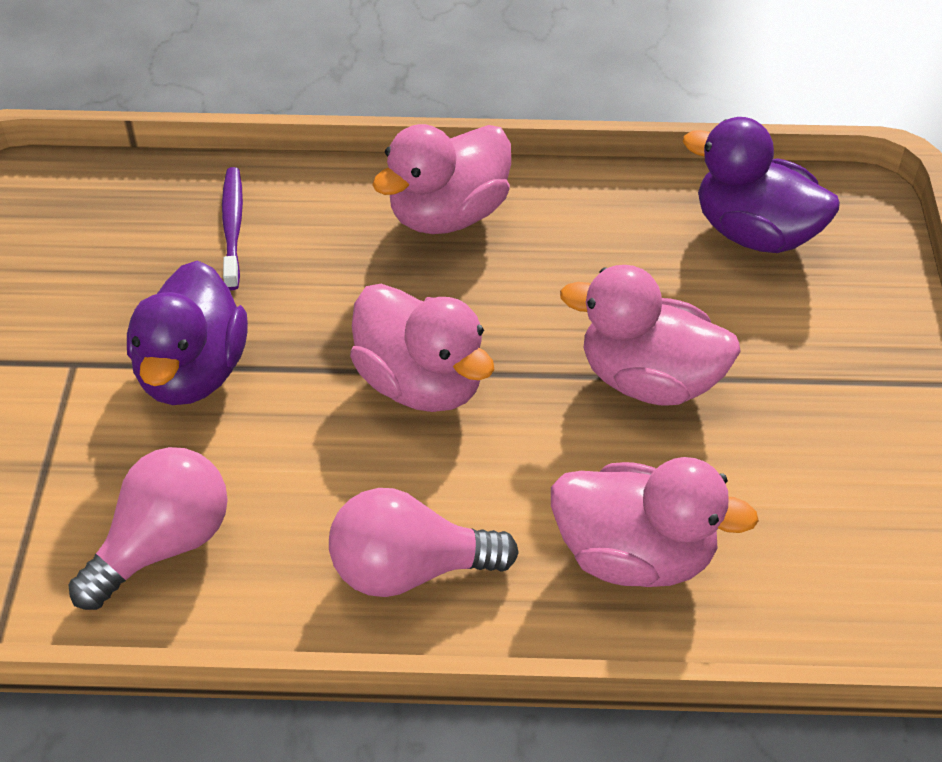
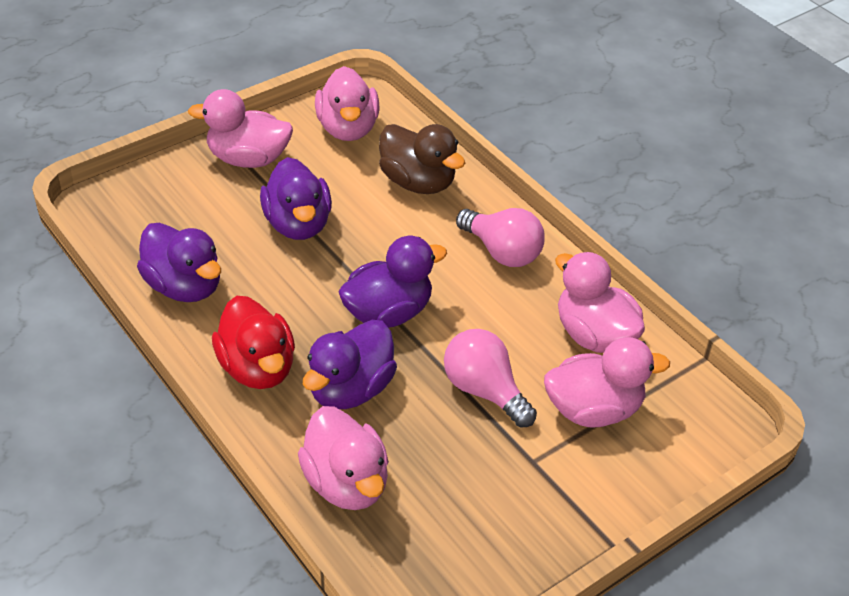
brown duck: none = 0 -> [379,124,465,194] = 1
pink duck: [350,284,495,412] [372,124,511,234] [551,457,759,587] [560,265,741,406] = 4 -> [188,89,293,168] [298,406,389,510] [315,66,380,141] [544,337,670,427] [555,252,645,353] = 5
purple duck: [127,260,248,405] [683,117,840,253] = 2 -> [137,223,221,302] [260,157,332,240] [303,320,397,409] [339,236,447,328] = 4
purple toothbrush: [222,167,243,290] = 1 -> none = 0
red duck: none = 0 -> [212,296,295,389] = 1

